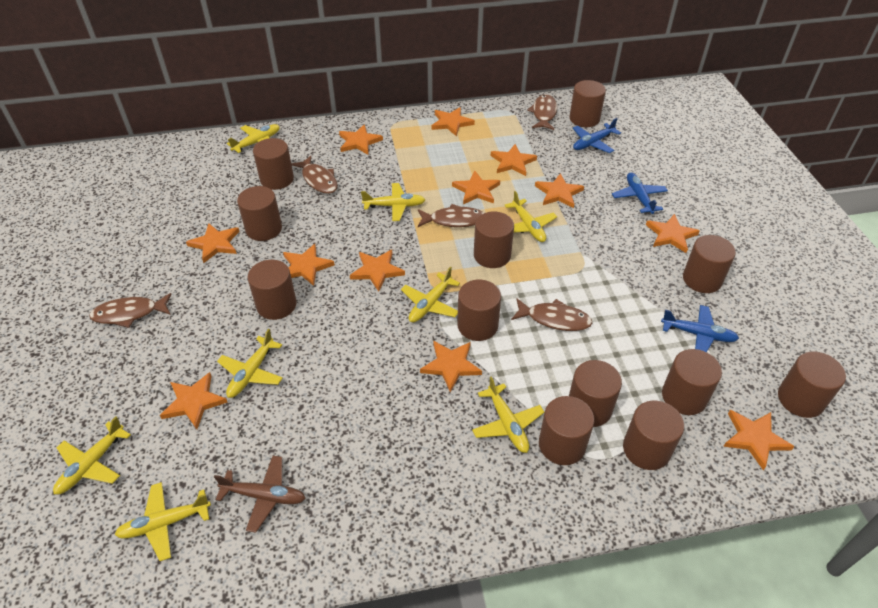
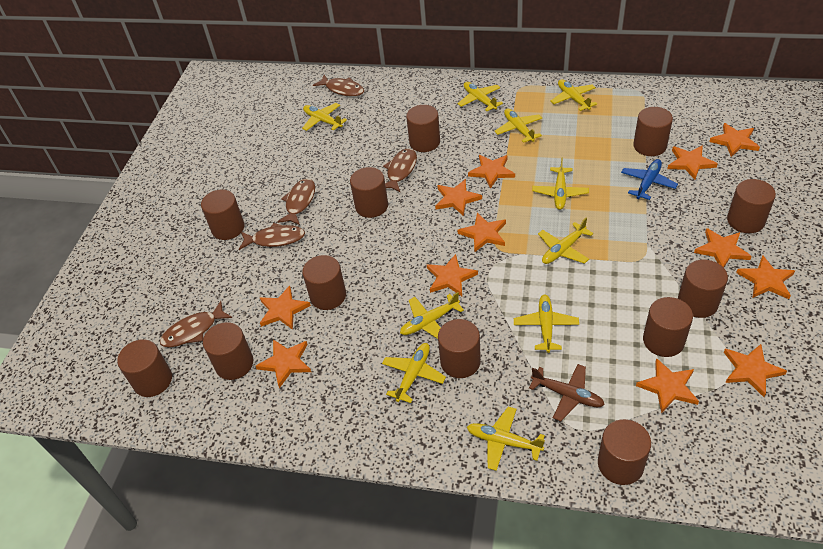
blue plane: [573,118,621,153] [612,172,668,214] [661,305,739,352] = 3 -> [621,159,678,200] = 1
yellow plane: [53,417,131,494] [114,482,211,561] [217,329,283,398] [227,124,280,153] [361,183,425,221] [401,266,460,322] [472,377,544,453] [505,191,557,242] = 8 -> [302,103,347,131] [382,343,446,403] [400,292,464,339] [457,82,503,111] [467,407,545,471] [494,109,542,143] [514,295,579,353] [532,158,589,210] [538,218,593,264] [551,79,597,111] = 10

